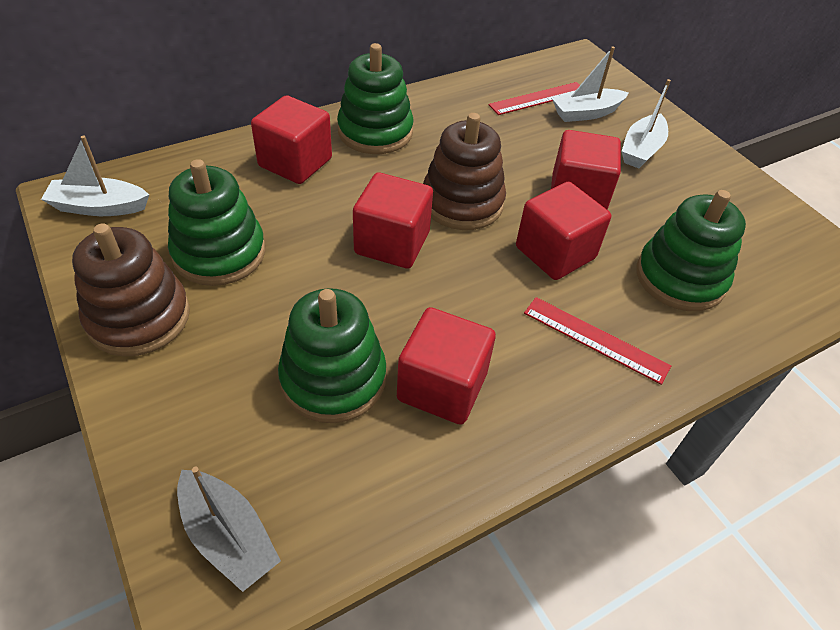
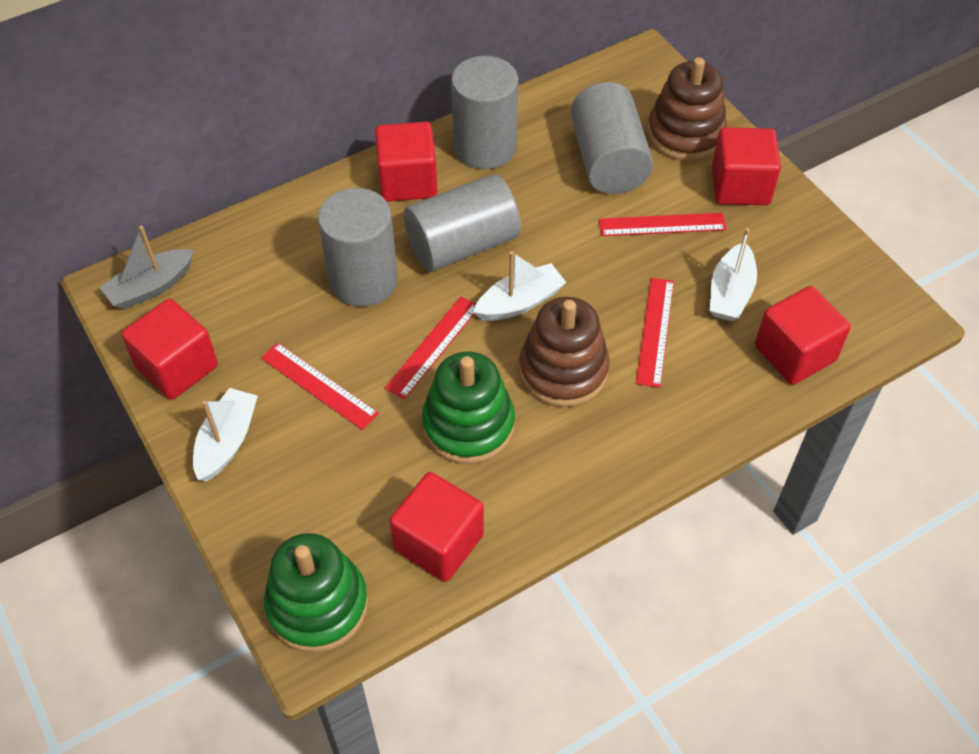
green stacking toy: [168,159,265,286] [278,288,386,423] [337,43,414,154] [636,190,746,311] = 4 -> [264,533,368,653] [422,351,515,464] = 2
grey cylinder: none = 0 -> [318,188,398,307] [403,174,521,272] [451,56,518,169] [570,82,653,194] = 4
red ruler: [489,82,580,115] [524,297,671,385] = 2 -> [261,343,379,430] [385,296,476,399] [599,213,727,236] [636,278,674,388] = 4

